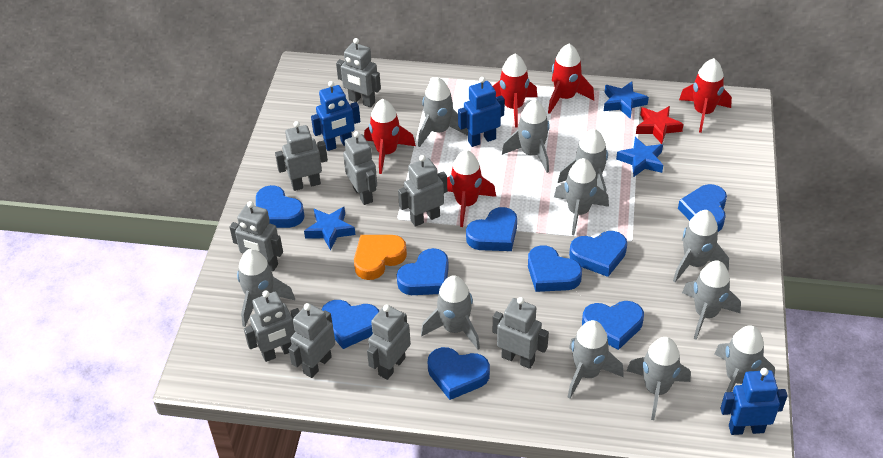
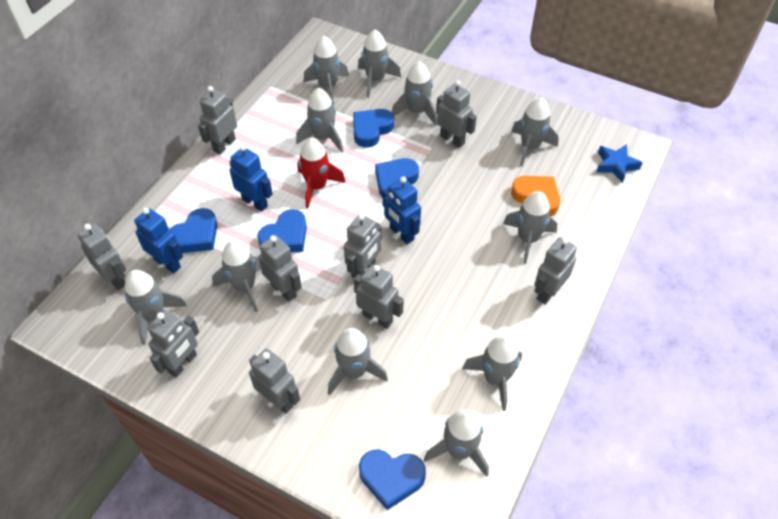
blue heart: [256,185,305,228] [321,300,379,349] [397,248,449,295] [428,347,490,400] [466,207,517,251] [528,245,582,292] [569,231,627,277] [582,301,644,350] [678,184,727,232] = 9 -> [169,208,217,253] [257,209,307,253] [354,109,394,148] [359,449,426,510] [375,158,419,198] = 5
blue star: [304,207,355,250] [604,81,649,119] [616,137,663,177] = 3 -> [596,144,643,183] = 1
red rocket: [364,99,416,174] [447,150,496,227] [493,54,537,128] [548,44,594,114] [679,58,732,133] = 5 -> [298,137,346,208] = 1
red star: [636,106,684,144] = 1 -> none = 0

